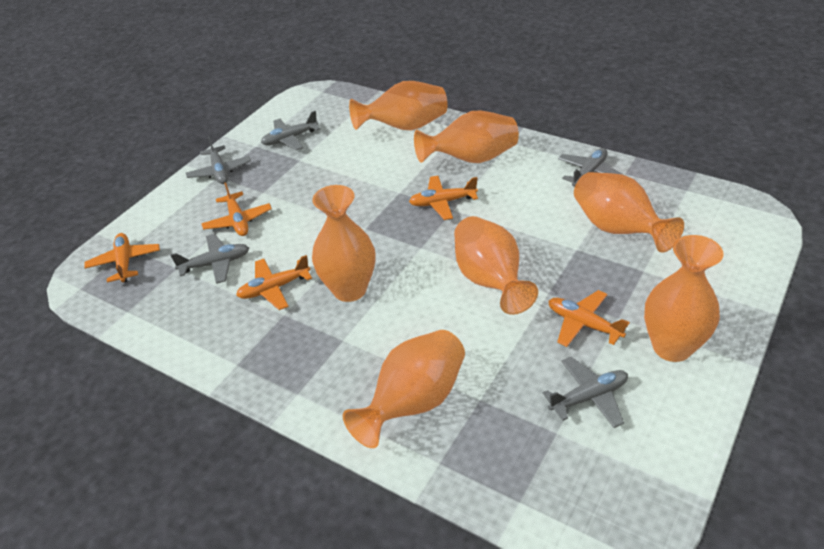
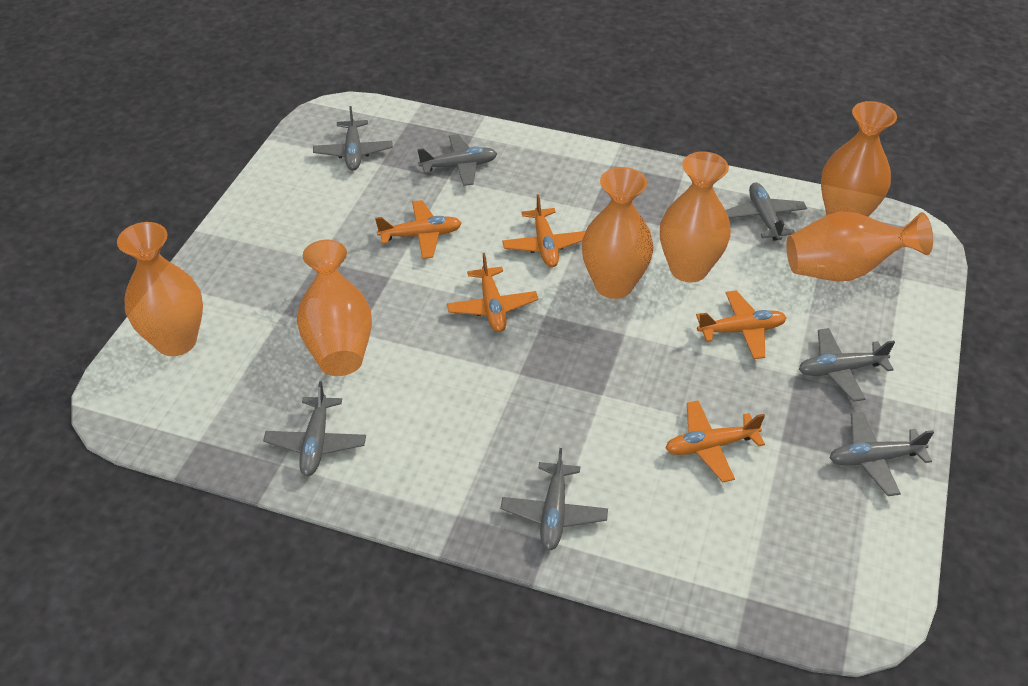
grey plane: [171,234,249,284] [186,136,251,184] [261,111,320,150] [543,357,628,428] [558,148,624,187] = 5 -> [263,381,366,476] [313,106,393,171] [417,134,497,186] [501,448,608,550] [725,183,807,241] [799,328,895,402] [829,412,934,496] = 7
orange vase: [312,185,375,302] [343,330,465,448] [349,81,448,131] [414,111,519,163] [454,216,538,315] [574,172,684,253] [644,235,723,362] = 7 -> [117,222,203,356] [297,240,372,376] [582,167,654,299] [660,151,731,282] [786,211,933,281] [821,101,897,217] = 6

